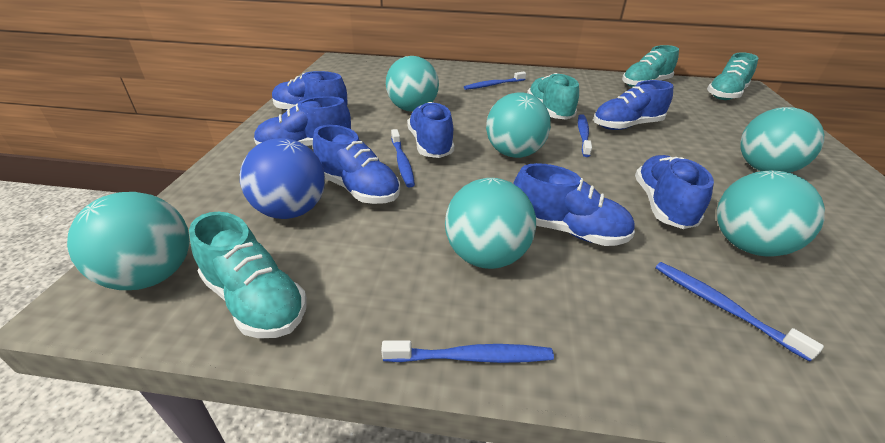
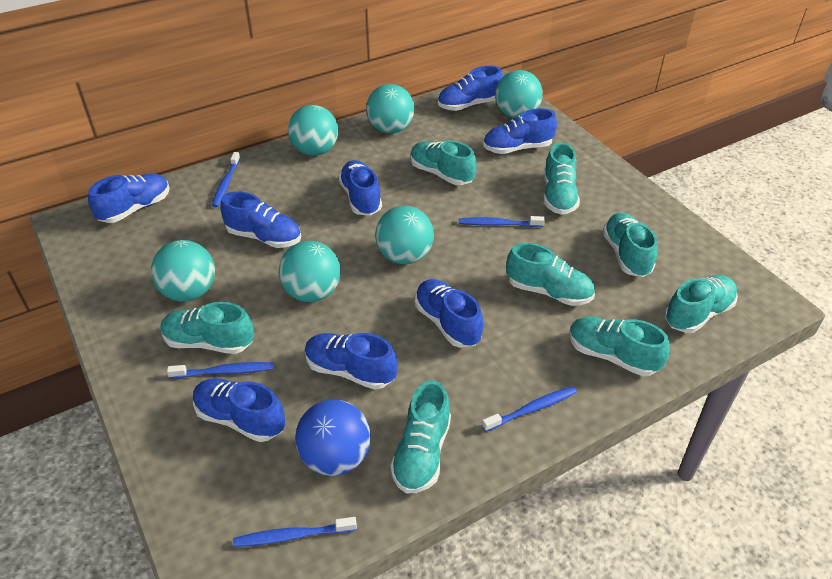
blue shoe: [254,96,351,146] [272,71,348,110] [313,125,400,204] [407,102,454,158] [513,163,635,246] [593,80,673,130] [635,155,714,229] = 7 -> [88,174,170,223] [193,378,285,442] [220,191,301,248] [305,333,398,389] [338,160,382,215] [415,279,483,348] [438,66,503,111] [483,108,557,154] = 8
turquoise shoe: [189,212,307,338] [527,73,579,120] [622,45,679,87] [707,52,758,100] = 4 -> [160,302,254,354] [390,381,451,494] [411,141,476,185] [506,243,595,306] [544,142,580,215] [569,316,670,376] [602,213,658,277] [665,275,738,333] = 8

